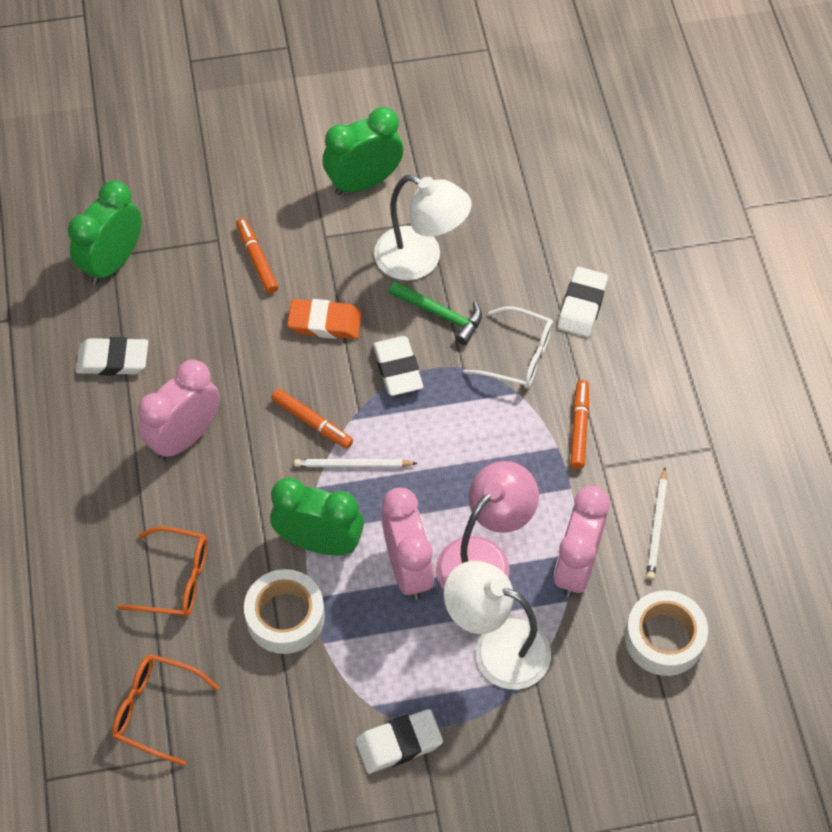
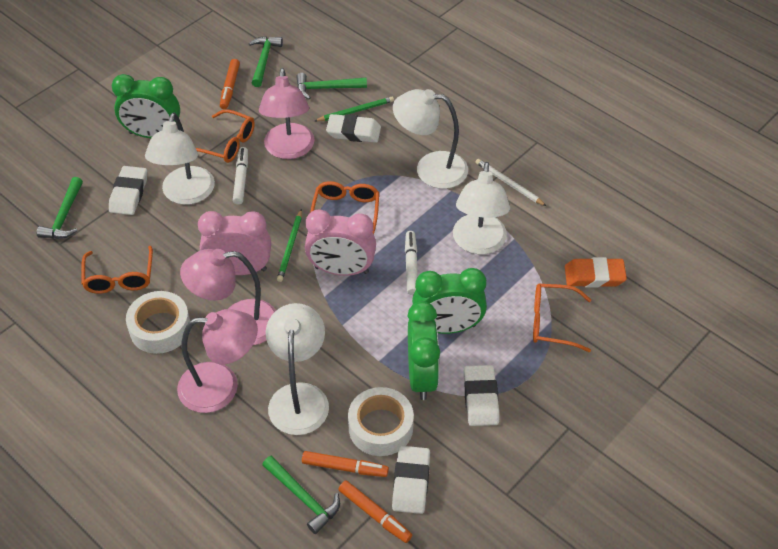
green hammer: [389,281,482,345] = 1 -> [37,177,83,239] [249,36,283,87] [262,456,340,534] [296,73,367,99] = 4
green pencil: none = 0 -> [277,209,302,282] [315,97,394,121] = 2
orange glasses: [112,654,219,766] [117,527,207,617] = 2 -> [81,246,153,294] [196,109,255,163] [310,181,379,234] [533,284,591,352] = 4
pink clock: [138,360,220,460] [381,488,434,600] [554,486,610,597] = 3 -> [198,211,271,275] [305,210,376,276] = 2
pink lamp: [436,461,539,590] = 1 -> [177,309,258,413] [180,249,276,345] [259,68,315,159] = 3
white glasses: [463,306,553,389] = 1 -> none = 0
white lamp: [374,175,472,280] [444,561,551,689] = 2 -> [145,113,215,205] [266,303,329,435] [393,89,468,189] [453,162,510,254] = 4
white marker: none = 0 -> [233,147,248,205] [405,231,418,295] = 2
white pencil: [294,459,418,467] [647,468,667,580] = 2 -> [476,159,546,206] = 1

